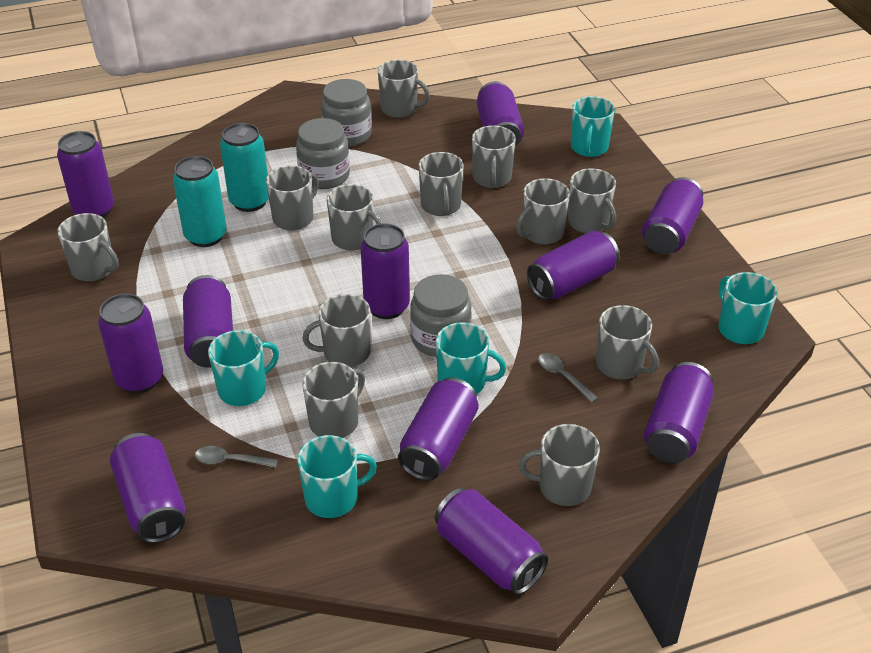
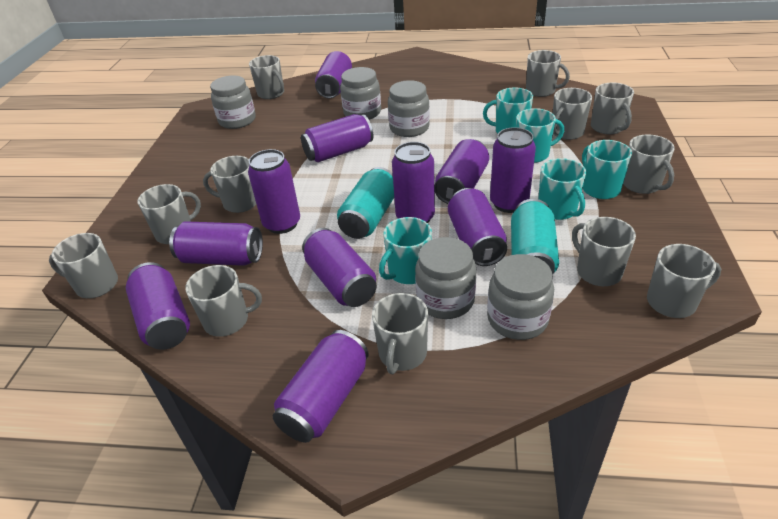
grey jar: [296,118,350,189] [321,79,372,147] [410,274,472,357] = 3 -> [210,76,256,129] [340,67,381,120] [388,80,430,137] [415,237,476,319] [487,254,554,340] = 5
grey spoon: [195,446,278,468] [538,353,598,403] = 2 -> none = 0

